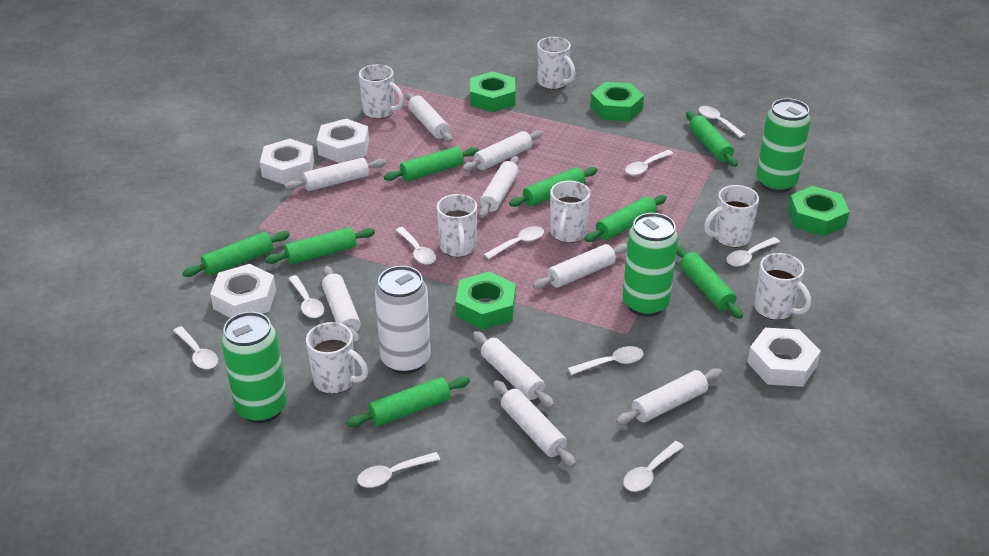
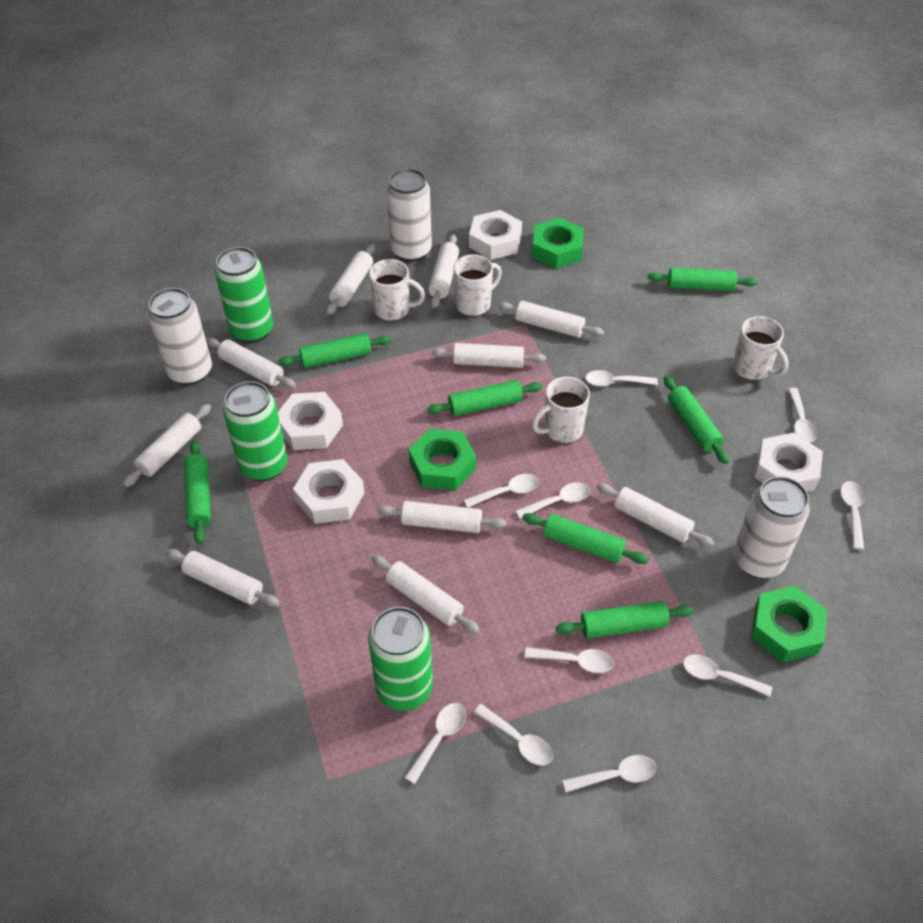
green nut: [455,272,516,330] [470,71,516,112] [590,82,644,121] [788,186,850,236] = 4 -> [409,429,476,490] [532,218,584,268] [751,586,827,662] = 3
green rolling pin: [182,231,290,277] [265,227,375,265] [347,377,470,427] [384,146,479,181] [509,167,598,207] [585,195,667,242] [676,246,743,319] [686,111,738,167] = 8 -> [184,441,211,544] [279,333,391,368] [427,380,542,416] [522,513,648,564] [556,601,693,638] [648,268,757,291] [664,376,729,464] = 7
white can: [375,266,431,374] = 1 -> [148,288,212,385] [386,168,432,262] [734,476,810,578] = 3
white mug: [306,322,368,394] [359,64,404,119] [437,194,477,257] [537,37,575,89] [550,180,590,243] [704,185,759,248] [754,253,811,320] = 7 -> [369,259,425,321] [453,254,502,316] [532,377,590,443] [733,316,789,380] = 4
white rolling pin: [285,158,386,191] [322,266,361,345] [406,93,452,142] [462,130,543,171] [473,331,554,408] [479,156,519,218] [493,380,576,467] [533,243,627,289] [616,368,722,425] = 9 -> [123,404,211,487] [166,549,280,607] [206,338,296,389] [326,244,375,315] [372,555,480,634] [377,501,507,533] [428,234,459,308] [431,343,546,368] [498,301,604,338] [597,483,714,547] = 10

